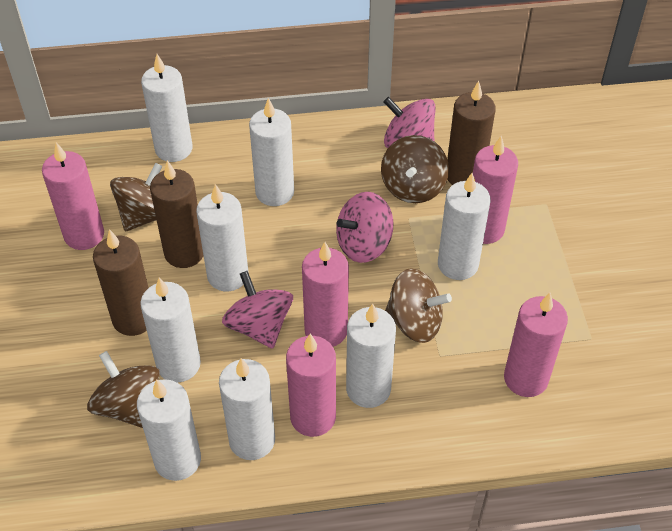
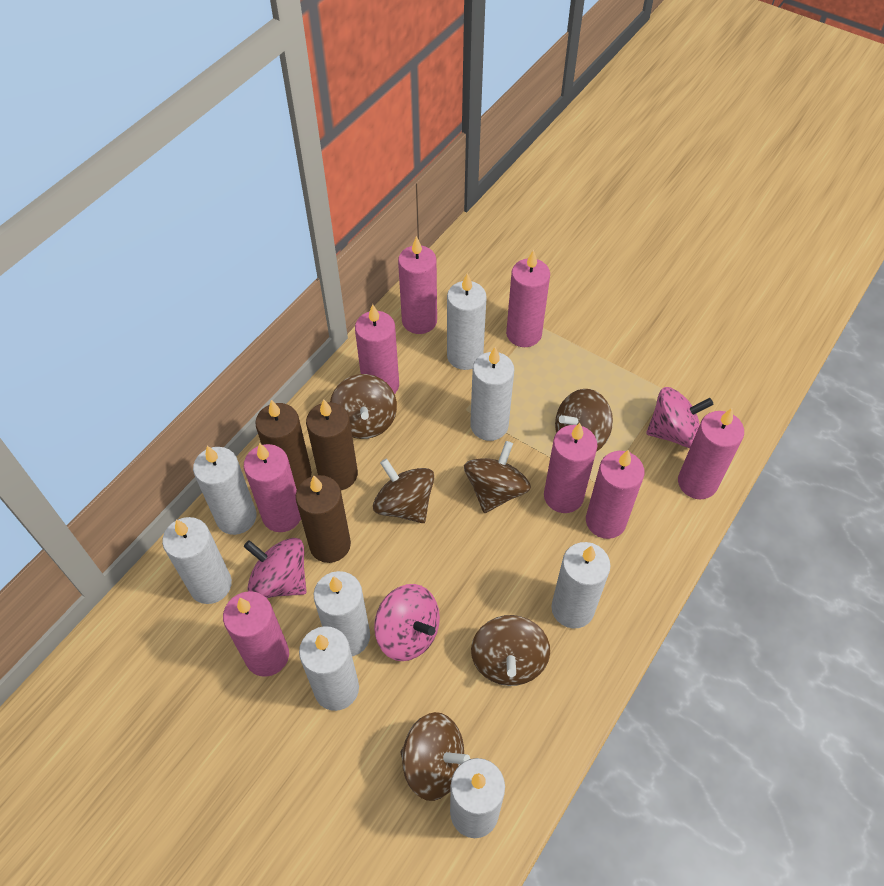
brown spinning top: [87,351,160,428] [110,163,162,231] [381,135,449,203] [385,268,452,343] = 4 -> [330,374,397,439] [373,458,434,523] [400,712,470,801] [464,441,531,513] [471,615,550,686] [555,389,613,452] = 6
pink candle: [42,142,104,250] [286,334,336,437] [302,242,349,347] [473,136,518,244] [504,293,568,397] = 5 -> [223,591,289,677] [244,443,301,532] [355,304,399,394] [398,236,437,334] [506,250,550,347] [544,423,598,513] [586,450,645,539] [678,408,744,499] = 8

